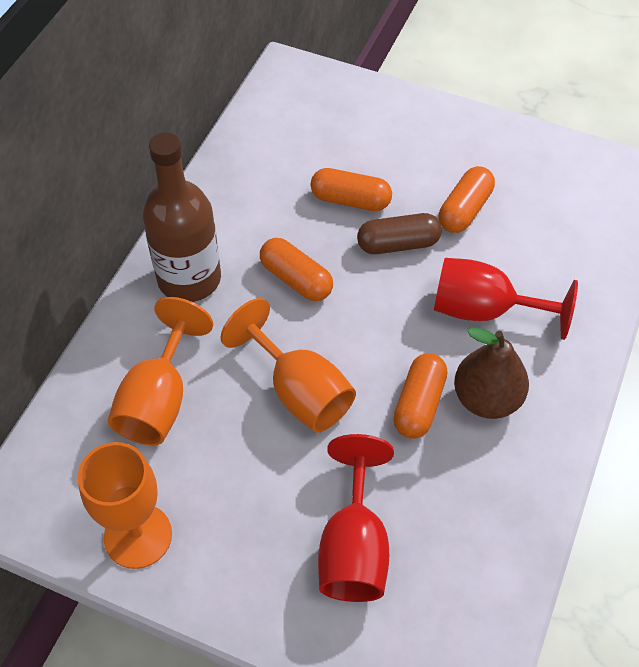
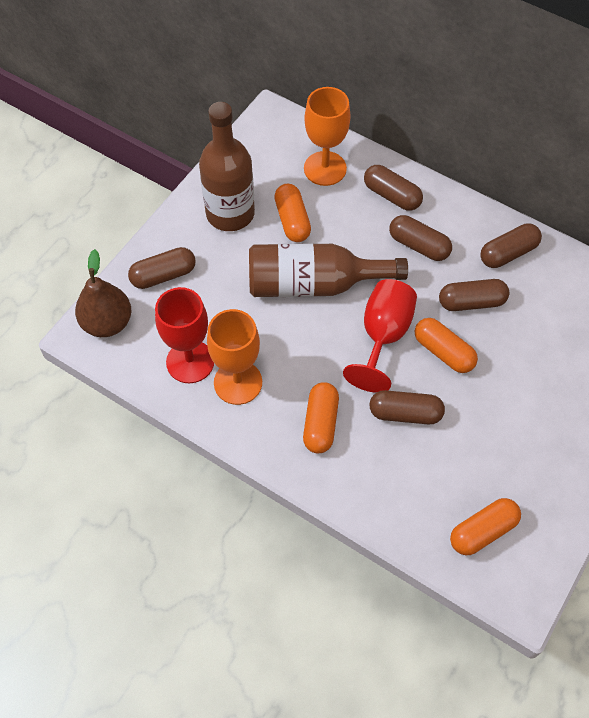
brown bottle: [142,132,221,302] = 1 -> [199,102,255,231] [249,243,408,297] = 2
brown capsule: [357,213,442,254] = 1 -> [128,247,196,289] [364,165,423,211] [369,390,445,425] [389,215,452,261] [439,279,509,311] [480,223,542,268] = 6
orange goblet: [78,442,172,569] [108,297,214,445] [220,298,356,433] = 3 -> [207,309,262,405] [304,87,350,186] = 2

